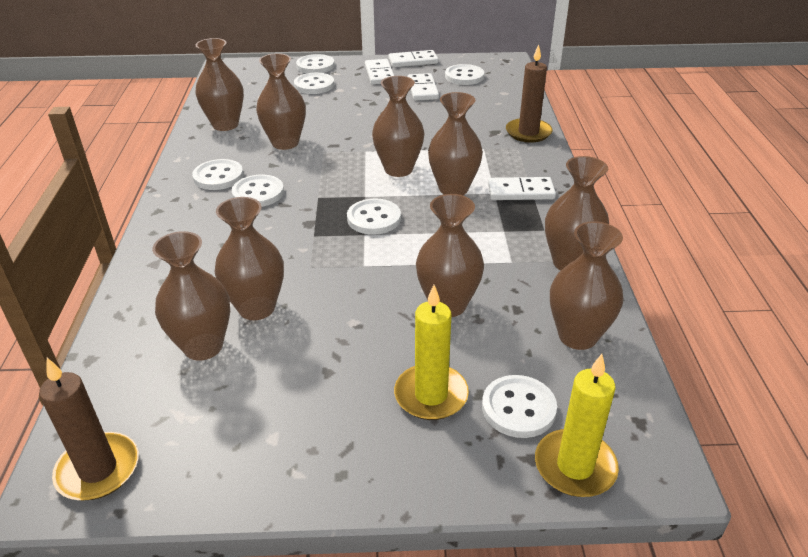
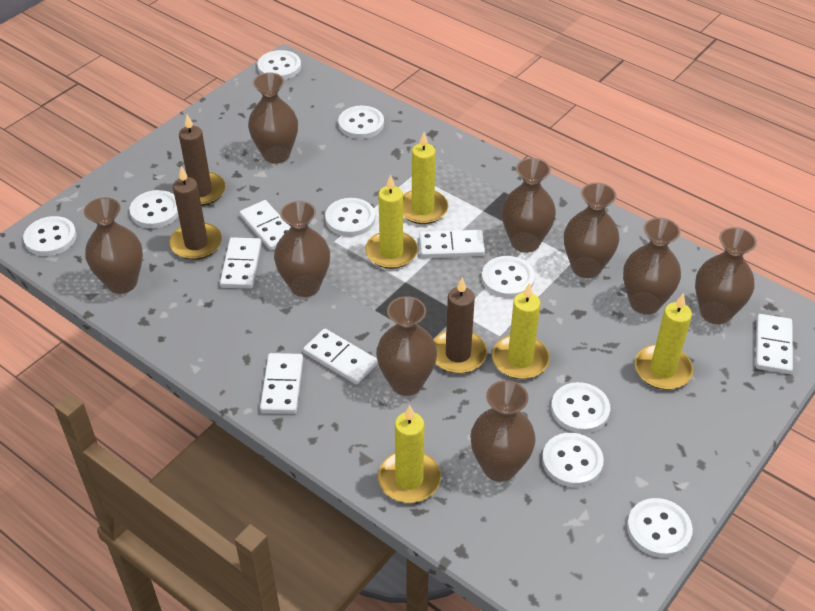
brown candle: [39,358,138,500] [506,45,552,143] = 2 -> [169,166,222,260] [179,114,226,206] [434,277,487,374] = 3
white button: [192,159,244,190] [232,174,284,207] [294,73,334,94] [296,54,335,73] [347,198,401,235] [445,64,484,85] [482,375,557,438] = 7 -> [23,216,76,256] [130,190,179,228] [258,50,301,80] [325,198,375,237] [338,106,384,139] [482,256,535,298] [542,433,604,487] [551,382,610,433] [627,498,693,558] = 9
white domino: [365,59,394,85] [388,50,438,67] [408,73,439,101] [488,177,556,200] = 4 -> [220,237,262,289] [240,200,290,251] [260,353,303,414] [303,329,378,385] [419,230,485,258] [756,314,793,374] = 6
yellow candle: [394,285,469,420] [535,354,619,497] = 2 -> [365,174,418,269] [378,405,441,503] [403,132,448,224] [492,283,550,379] [635,293,693,390] = 5

